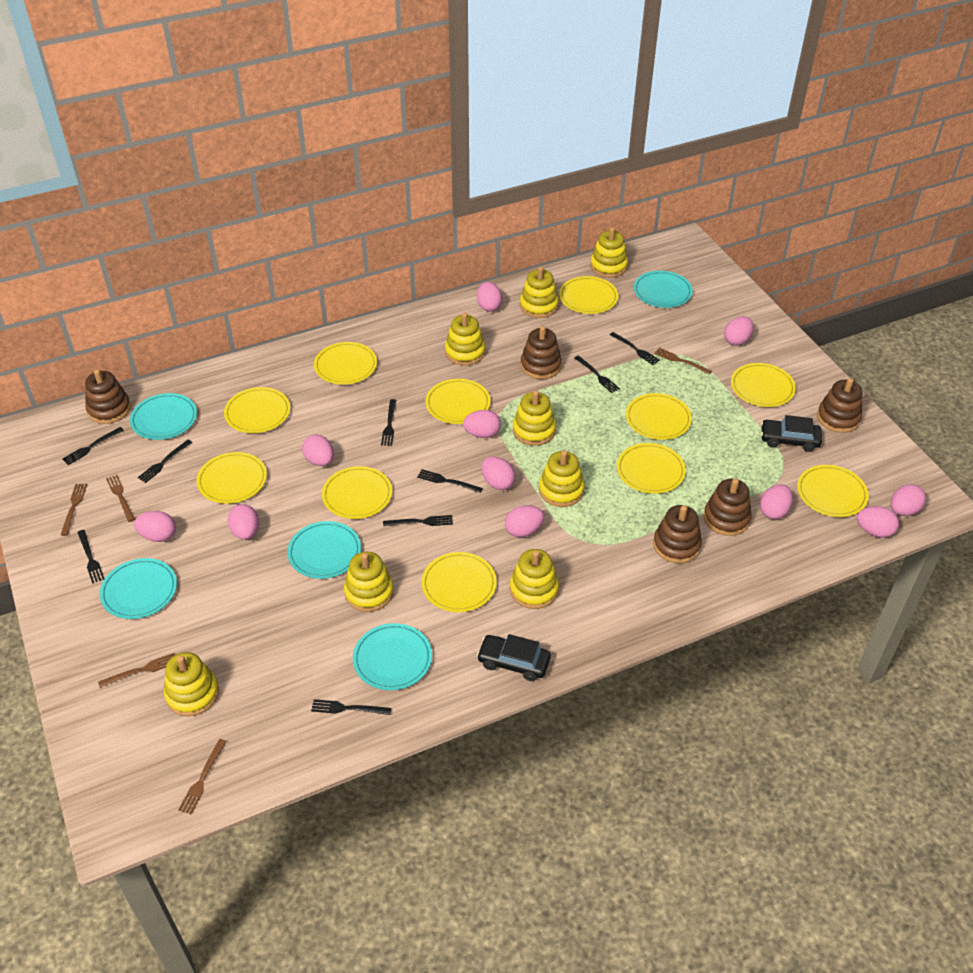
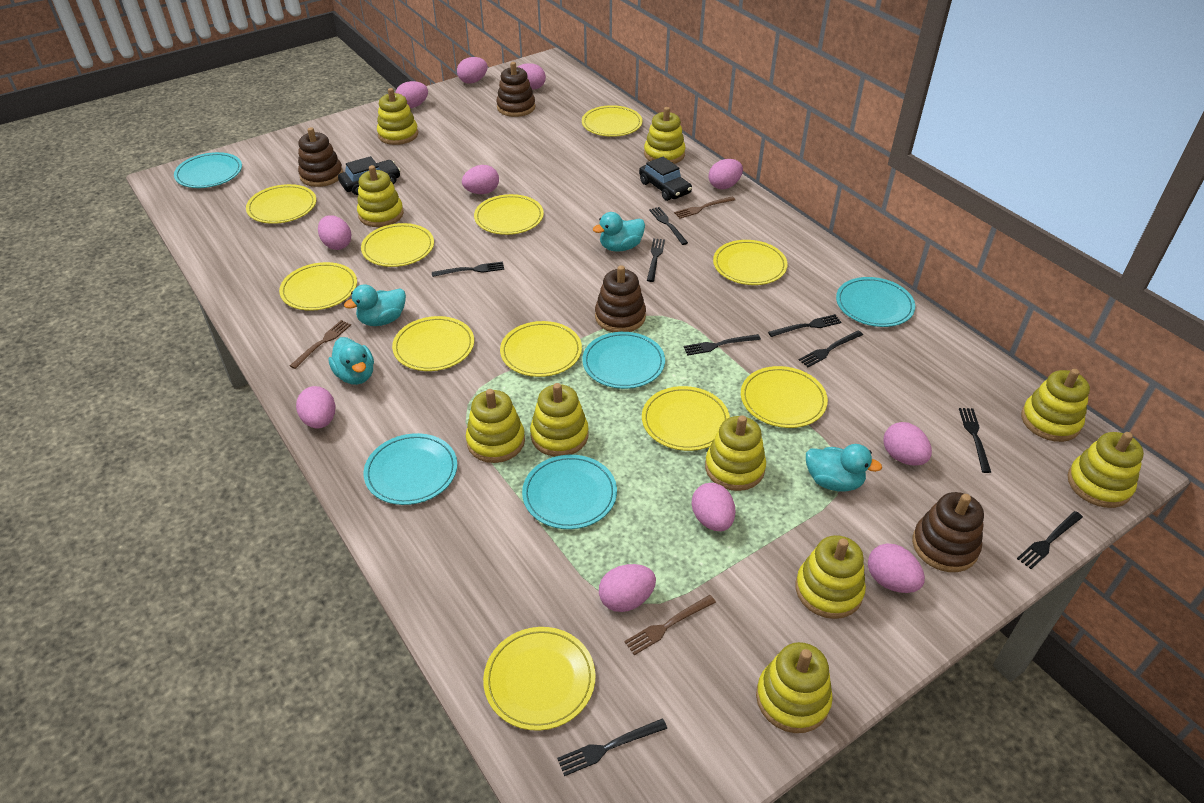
brown fork: [61,484,87,536] [98,653,175,688] [106,475,135,522] [178,739,227,814] [654,348,712,375] = 5 -> [290,320,351,369] [624,595,716,655] [674,196,735,219] = 3
brown stacking toy: [85,369,131,424] [521,326,562,379] [653,505,702,563] [704,479,752,536] [817,378,862,433] = 5 -> [298,127,343,187] [496,62,535,117] [595,265,646,332] [912,492,984,572] = 4
turquoise duck: none = 0 -> [328,337,374,385] [344,284,406,326] [593,212,645,252] [806,444,882,492] = 4
yellow stacking toy: [164,652,219,716] [344,552,394,612] [445,313,485,365] [510,549,559,609] [513,390,556,446] [520,266,559,318] [539,450,585,507] [590,227,628,278] = 8 -> [357,165,404,227] [377,88,418,145] [466,389,525,463] [530,383,589,457] [644,107,686,164] [705,415,766,491] [756,642,833,733] [796,535,866,619] [1021,369,1090,442] [1067,432,1144,508] = 10

